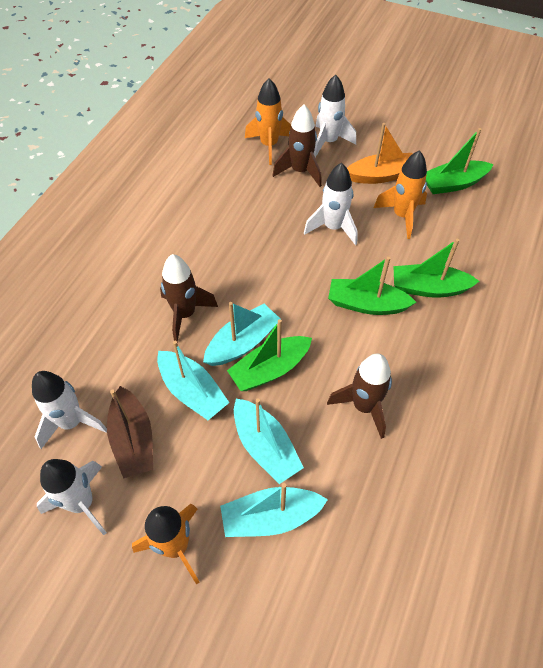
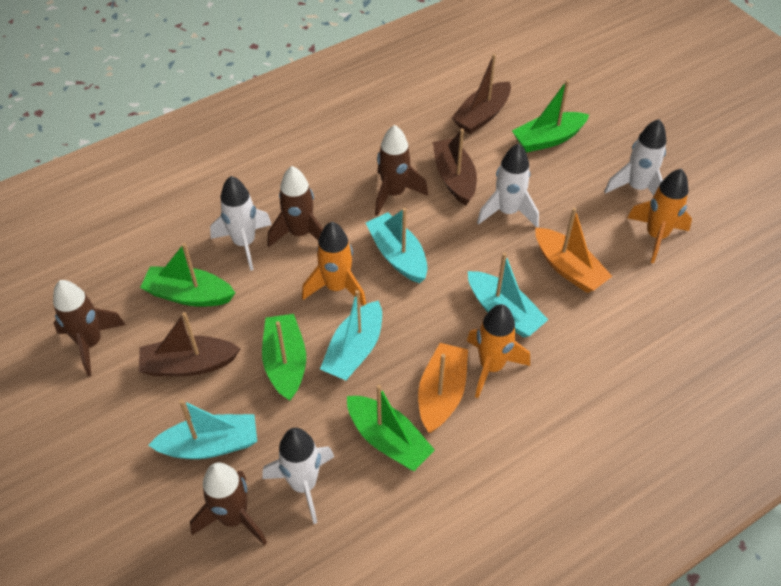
brown boat: [107,386,153,479] = 1 -> [139,312,240,376] [433,129,477,206] [452,54,511,134] = 3
brown rocket: [160,254,218,342] [272,105,322,187] [327,353,392,439] = 3 -> [53,280,126,376] [190,463,267,546] [268,166,323,247] [375,125,428,216] = 4
orange boat: [347,123,413,184] = 1 -> [418,343,468,433] [535,208,612,293] = 2

